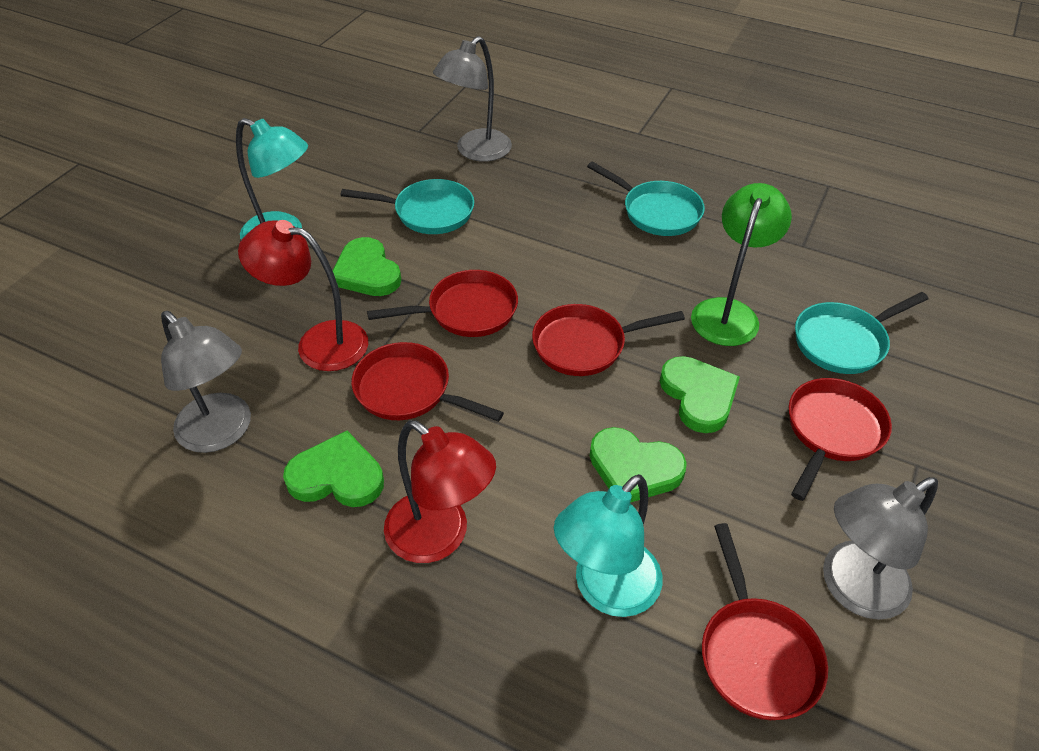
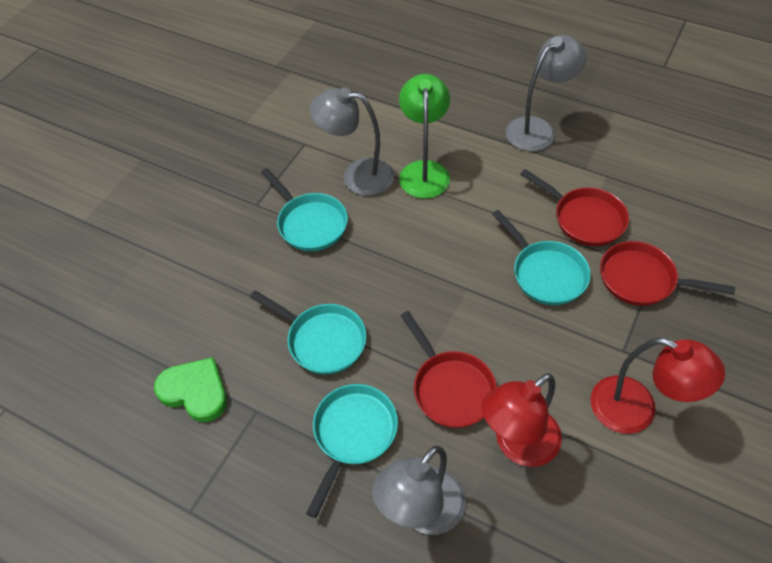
green heart: [283,431,384,507] [332,237,401,296] [590,427,687,503] [660,356,740,433] = 4 -> [154,357,227,422] = 1
red pan: [352,342,504,422] [367,270,518,337] [532,304,685,376] [702,523,828,720] [789,378,892,501] = 5 -> [401,311,497,428] [520,169,629,246] [600,241,735,306] = 3
turquoise lamp: [236,118,308,240] [554,474,662,617] = 2 -> none = 0
turquoise pan: [341,179,474,234] [587,161,705,236] [795,292,929,374] = 3 -> [250,290,366,375] [261,168,348,251] [306,384,398,518] [492,210,591,305] = 4

